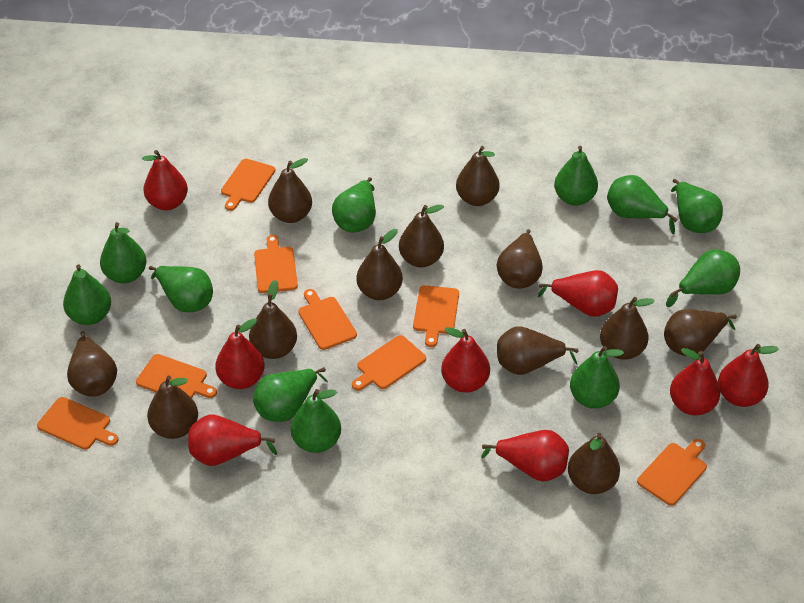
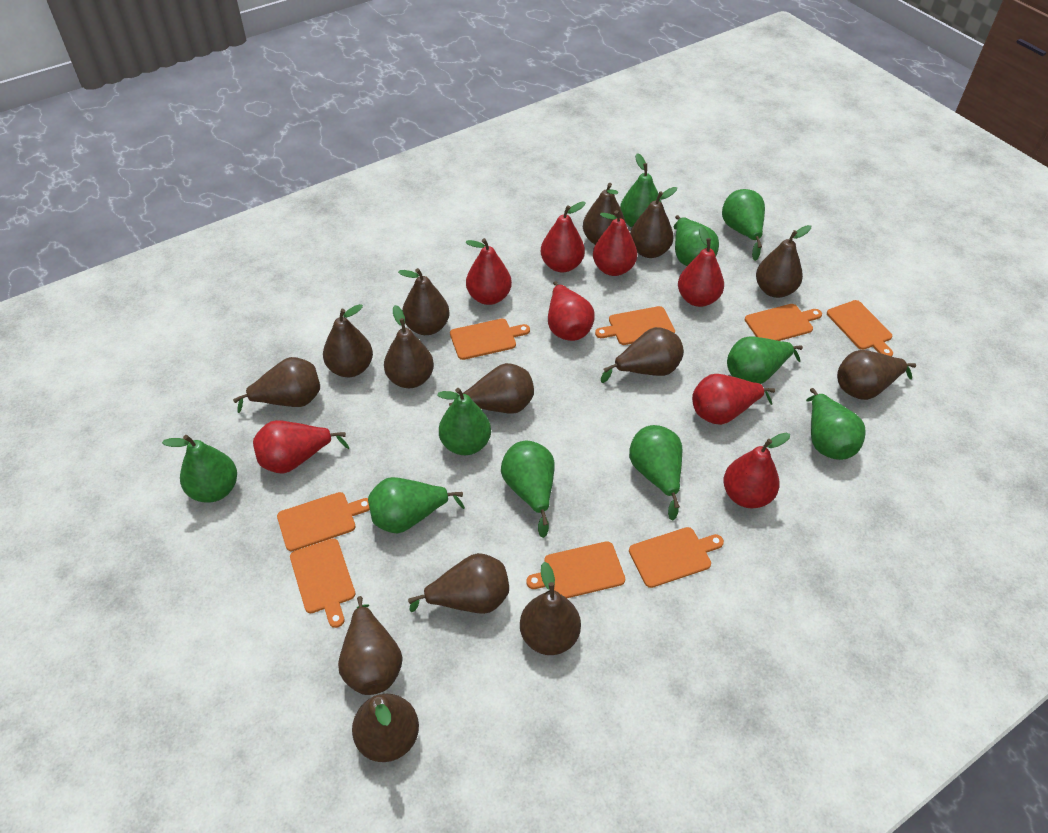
brown pear: [67,331,117,397] [147,376,198,439] [249,280,297,359] [268,158,312,223] [357,229,403,300] [399,205,444,267] [456,146,500,206] [497,229,543,289] [497,326,579,375] [568,433,620,494] [600,297,655,360] [664,309,737,356] = 12 -> [233,357,320,413] [323,304,373,377] [338,596,402,695] [352,694,419,762] [384,305,434,388] [398,268,450,335] [408,553,509,614] [449,363,534,414] [520,562,581,655] [583,183,626,245] [601,327,684,383] [630,187,677,258] [756,225,811,298] [837,350,916,400] = 14
green pear: [63,264,111,325] [100,222,147,283] [149,266,213,313] [253,367,328,422] [291,389,341,453] [332,177,376,233] [554,146,598,206] [570,346,624,409] [607,175,678,234] [666,249,740,307] [671,179,723,233] = 11 -> [162,435,237,503] [368,477,465,534] [437,388,491,455] [501,441,555,538] [620,153,661,228] [629,425,682,521] [674,215,719,266] [722,189,765,261] [727,336,803,384] [806,388,866,460] = 10

